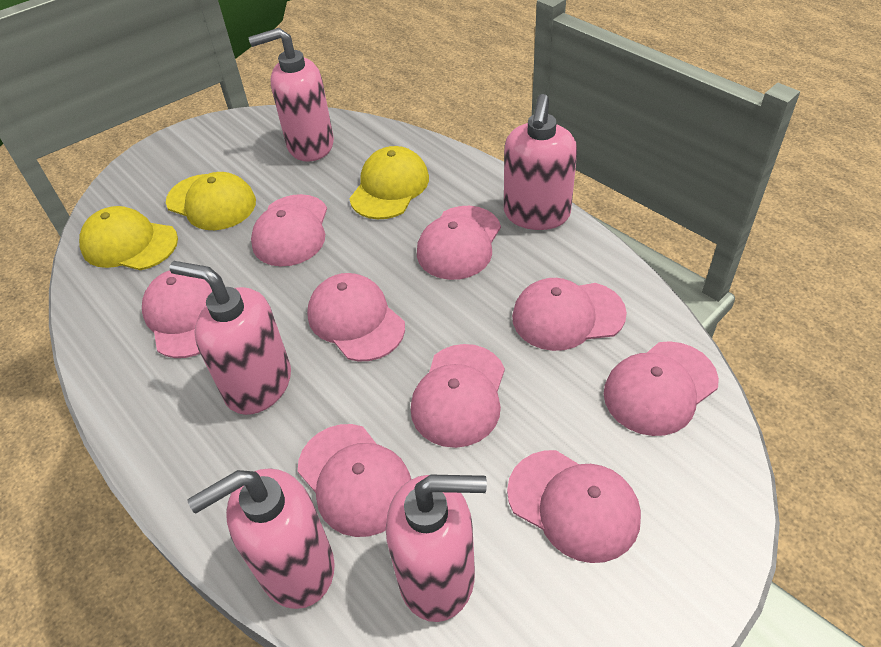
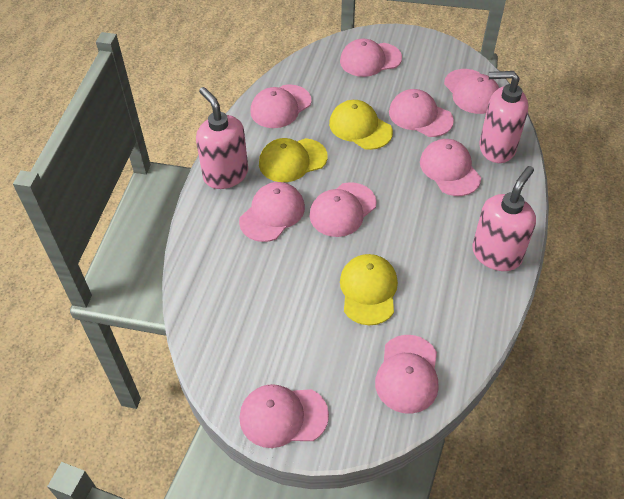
pink soap dispenser: [170,261,291,415] [187,468,335,609] [249,28,334,162] [386,475,487,622] [504,94,577,230] = 5 -> [196,87,248,189] [472,166,536,271] [479,71,528,163] = 3

